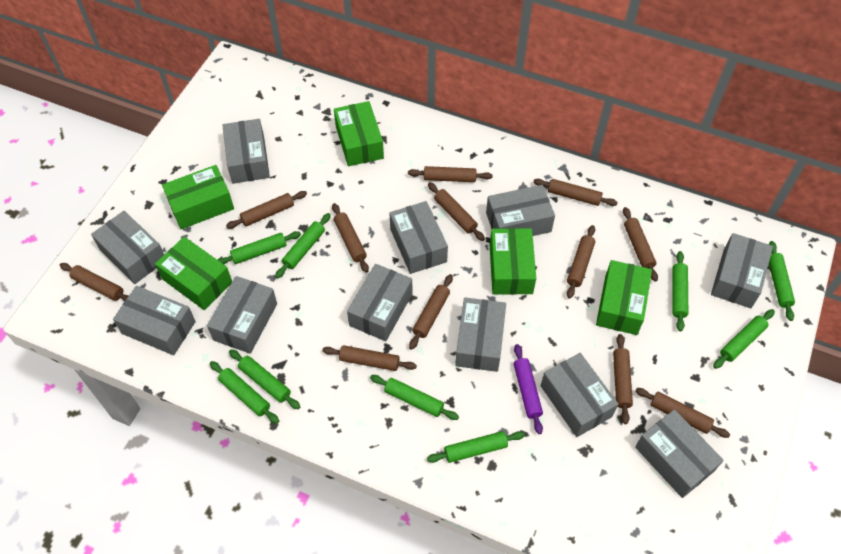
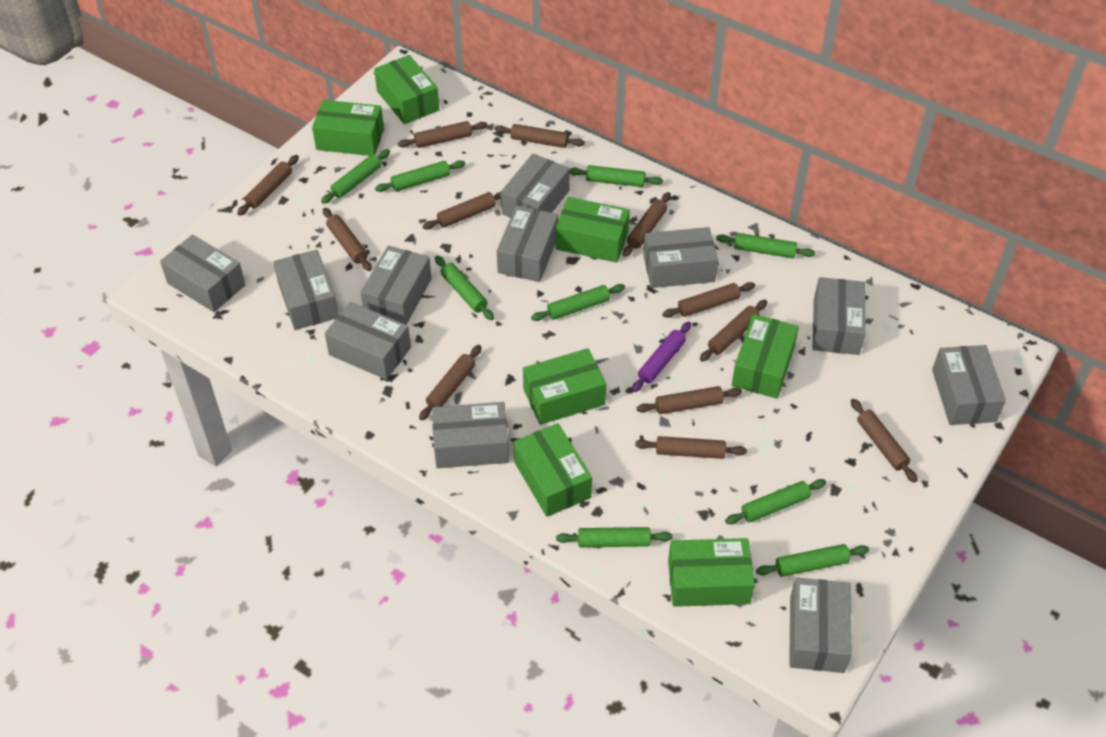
green box: [155,237,232,310] [162,165,234,229] [334,101,384,166] [490,228,536,295] [596,260,652,335] = 5 -> [312,100,384,156] [374,55,440,124] [514,423,592,517] [523,348,606,425] [556,197,630,263] [668,538,755,607] [732,314,799,399] = 7

